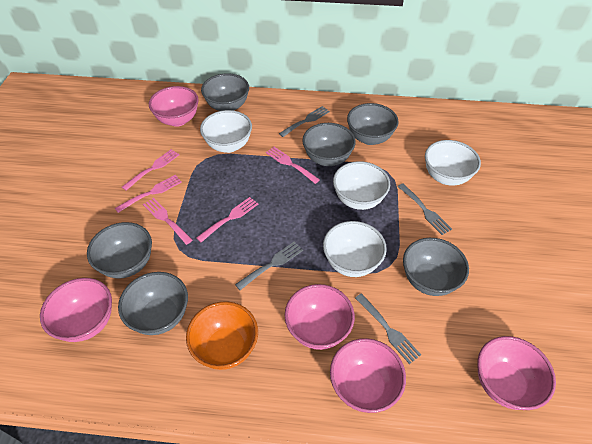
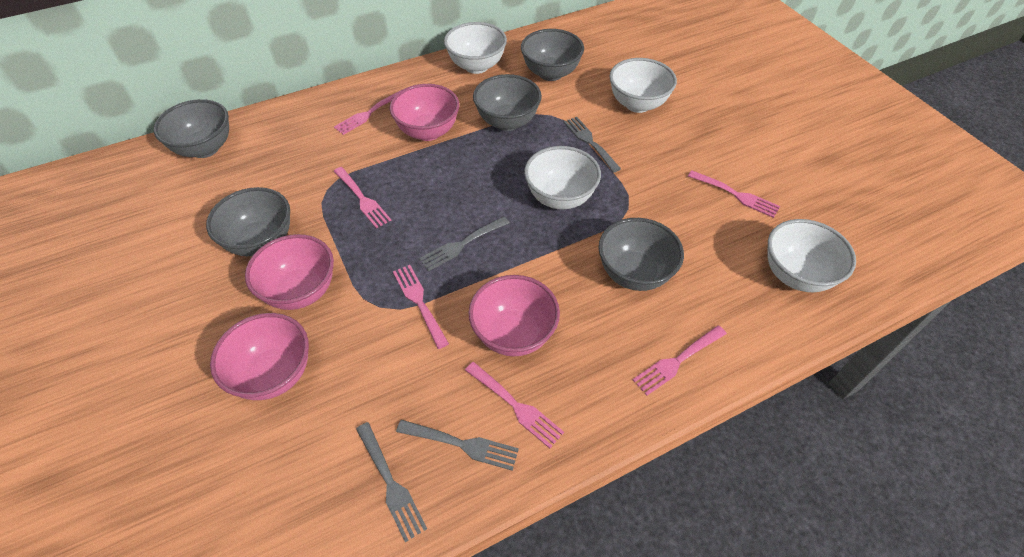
grey bowl: [87,222,152,279] [118,272,188,335] [201,73,249,111] [302,123,356,166] [347,103,398,145] [403,238,469,296] = 6 -> [154,99,229,158] [206,187,290,256] [473,74,542,131] [521,29,584,81] [599,218,684,291] = 5
orange bowl: [186,301,258,370] = 1 -> none = 0
pink bowl: [40,278,112,342] [149,86,199,127] [284,284,355,350] [330,338,406,413] [477,336,556,410] = 5 -> [210,313,309,400] [245,234,334,310] [390,84,459,141] [469,275,560,356] = 4
pink fork: [115,175,182,213] [122,149,179,191] [143,198,193,245] [196,197,258,242] [266,147,320,184] = 5 -> [333,167,392,228] [334,90,402,135] [393,265,449,349] [465,362,564,449] [633,325,727,396] [688,170,780,218] = 6

